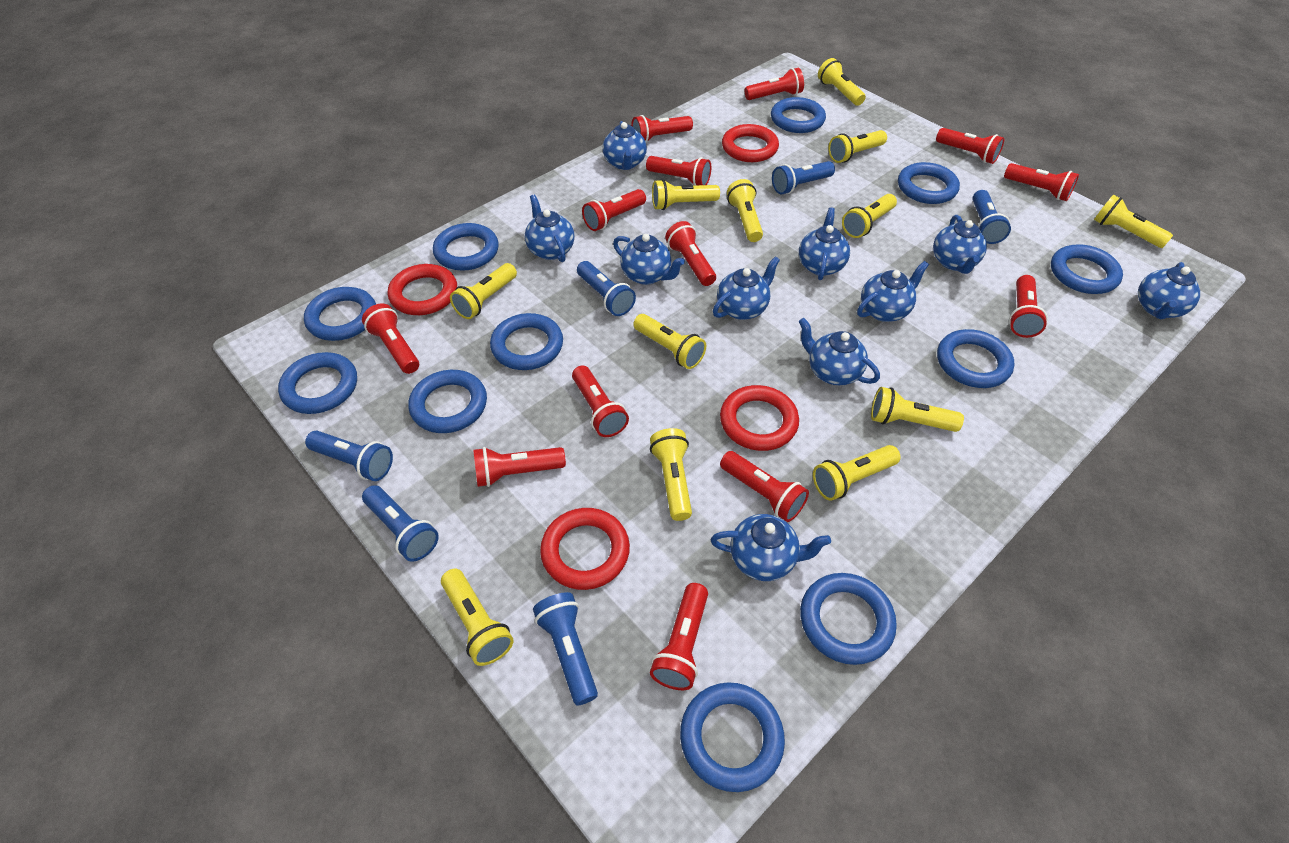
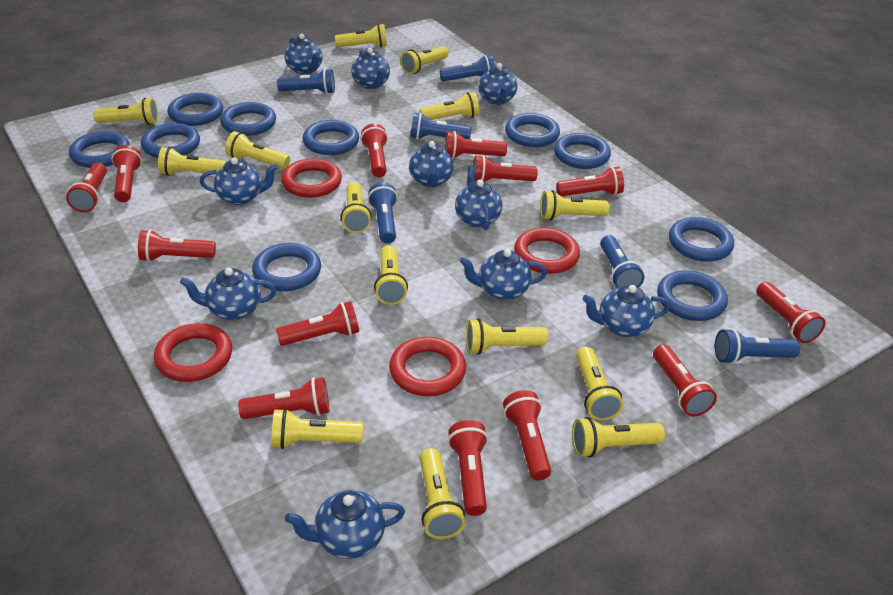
blue ring: [278,352,357,414] [304,287,376,341] [408,370,487,433] [433,223,499,271] [490,313,563,370] [680,682,785,792] [771,97,826,133] [800,573,897,665] [898,162,960,204] [937,329,1015,388] [1051,244,1123,294] = 11 -> [69,131,130,168] [141,123,200,158] [168,93,223,126] [220,102,276,136] [252,243,321,291] [303,120,359,155] [505,113,560,147] [554,133,611,169] [657,270,728,321] [669,217,734,262] = 10
yellow flashlight: [441,569,514,666] [450,263,517,319] [633,314,706,369] [650,428,692,521] [652,179,720,210] [727,179,763,242] [813,445,901,501] [818,58,866,106] [828,130,887,163] [842,194,897,238] [871,387,964,432] [1094,195,1173,248] = 12 -> [93,98,158,125] [158,147,226,176] [225,131,290,169] [271,408,363,449] [335,24,387,47] [341,182,372,233] [374,245,408,305] [400,46,449,74] [419,448,465,539] [420,92,480,120] [466,319,548,354] [540,190,610,220] [572,417,665,458] [576,347,623,421] = 14

